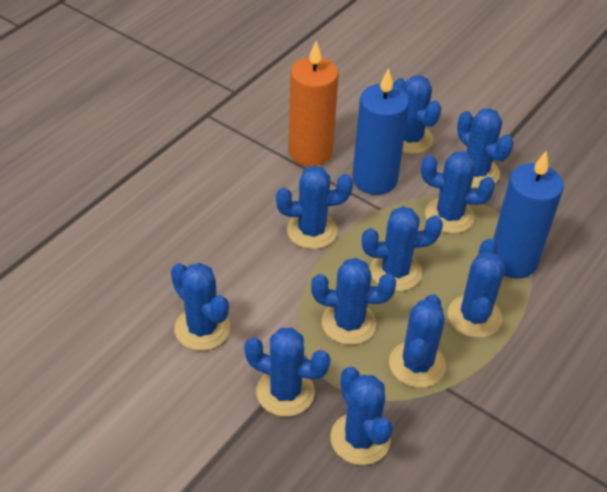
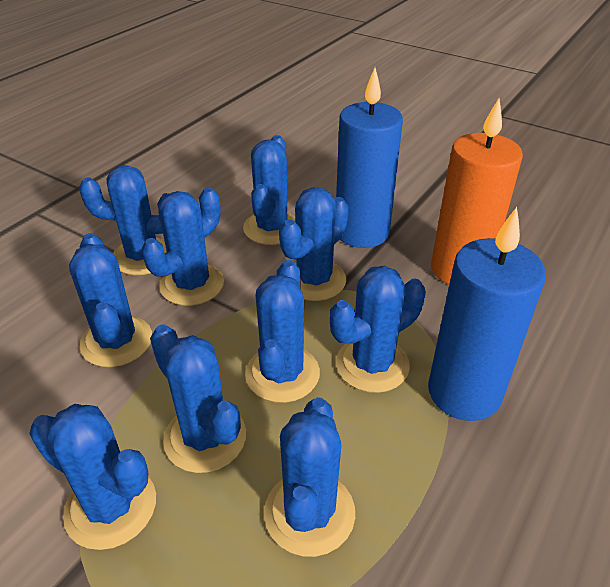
blue cactus: [171,263,230,351] [244,328,330,417] [276,166,353,249] [311,258,396,345] [330,366,393,465] [362,206,443,291] [389,294,446,388] [393,75,441,154] [421,151,495,234] [448,238,505,338] [457,108,514,188] = 11 -> [29,404,156,550] [69,233,152,367] [79,165,170,275] [141,187,224,306] [150,324,246,473] [243,135,295,245] [245,260,320,403] [264,397,355,557] [279,187,349,301] [330,266,426,393] = 10

